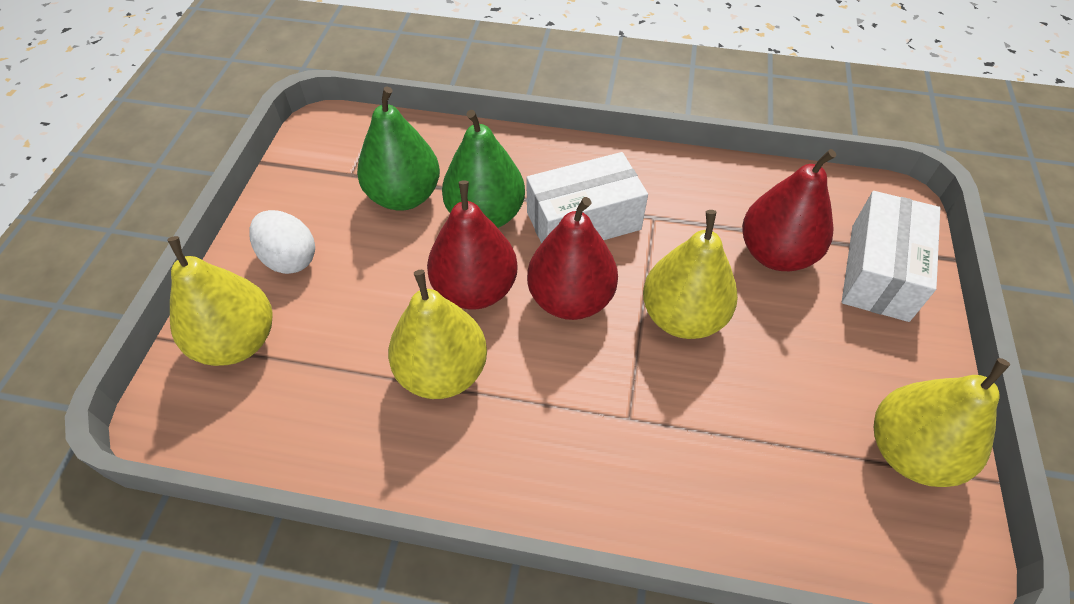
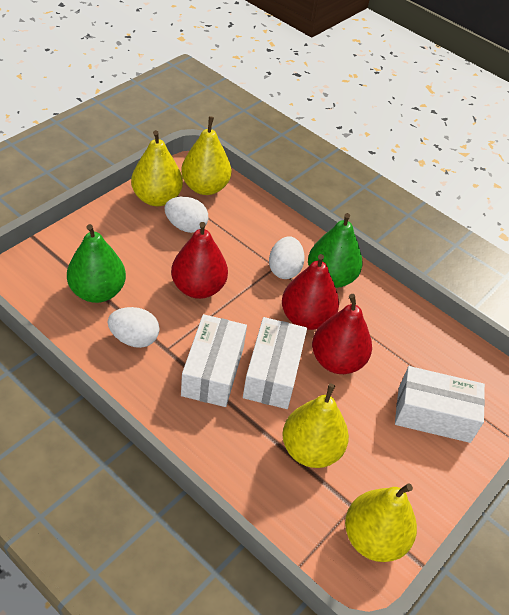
white box: [526,152,648,244] [842,191,940,322] = 2 -> [181,314,247,407] [243,317,307,409] [395,366,485,443] = 3
white egg: [249,210,315,274] = 1 -> [108,307,160,348] [165,197,208,233] [269,236,305,279] = 3

